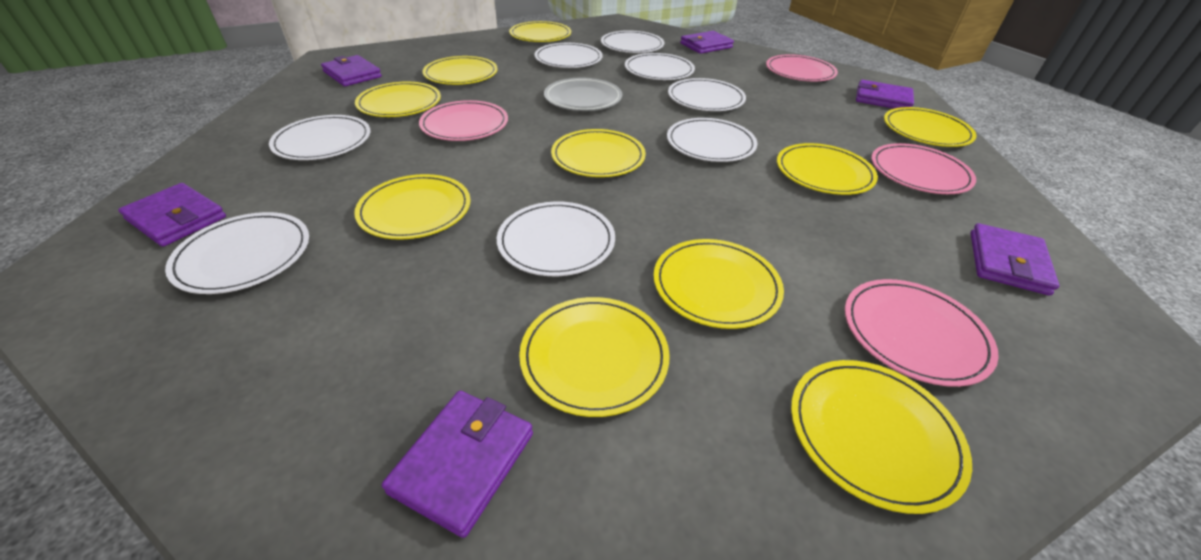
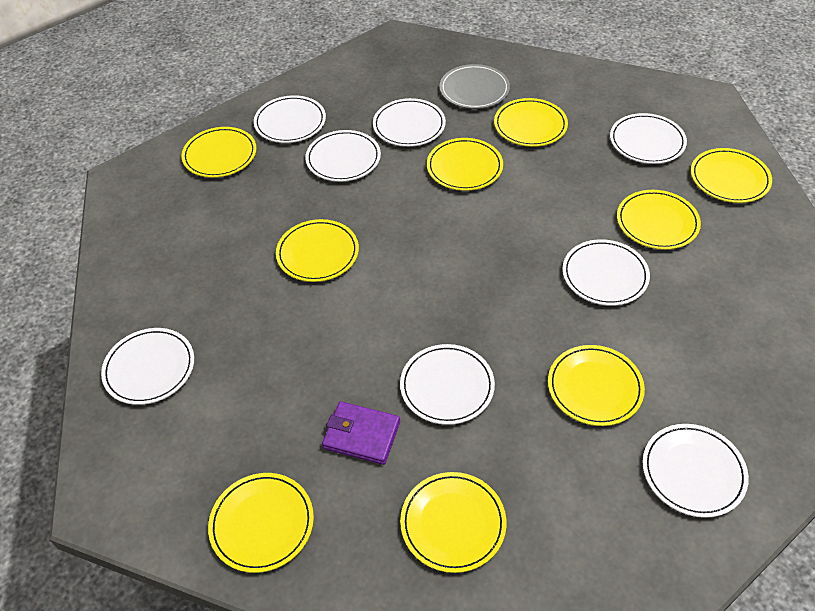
pink plate: [419,100,508,141] [766,54,838,81] [845,279,999,387] [871,143,976,194] = 4 -> none = 0
purple wallet: [118,183,226,247] [321,55,382,86] [382,391,533,538] [680,31,734,54] [856,80,914,109] [970,223,1059,295] = 6 -> [322,401,400,465] = 1
yellow plate: [354,174,471,240] [355,82,441,117] [422,56,498,85] [509,21,571,42] [519,297,670,417] [551,129,646,177] [654,239,784,329] [777,143,878,195] [791,360,972,514] [884,107,977,147] = 10 -> [182,127,257,178] [208,473,314,573] [276,219,359,282] [400,472,506,573] [427,138,503,191] [494,98,568,147] [548,345,645,426] [617,190,701,250] [691,148,772,203] = 9

